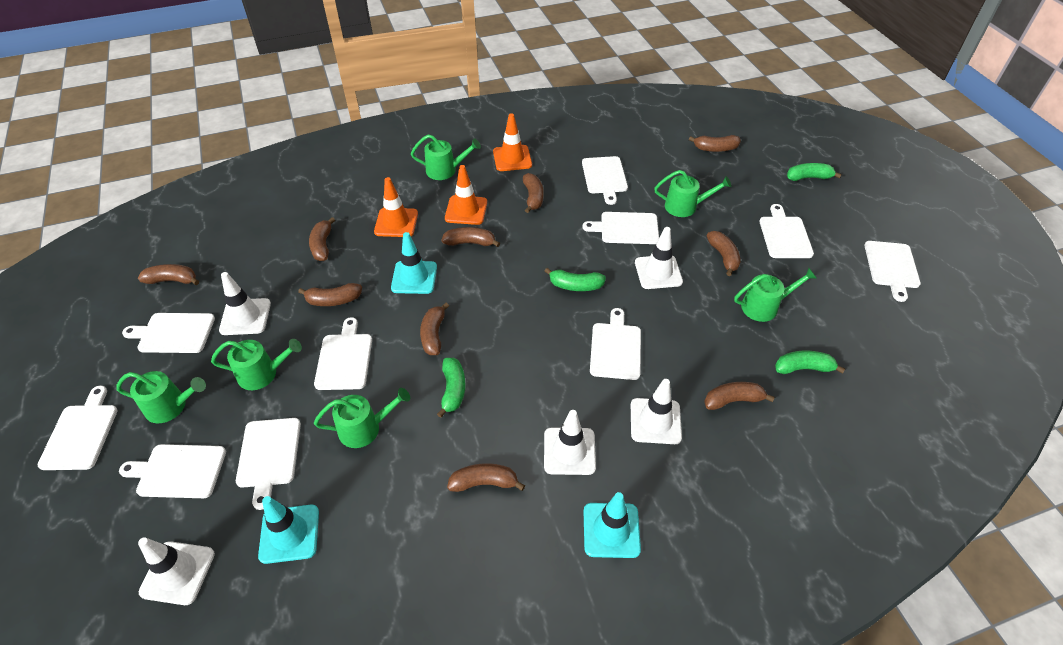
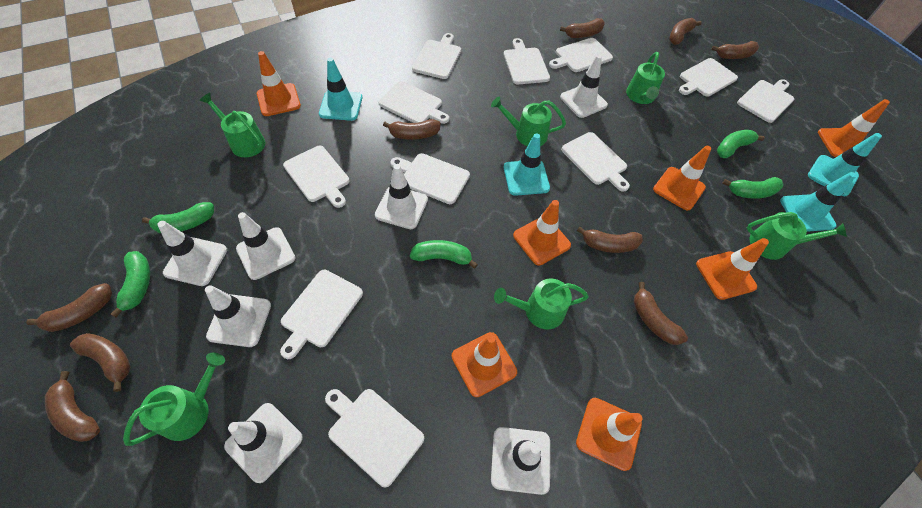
brown banana: [138,264,199,285] [298,283,362,306] [309,217,335,261] [420,303,449,355] [441,227,500,247] [447,463,525,492] [523,173,544,213] [689,135,741,152] [704,382,775,410] [706,231,741,276] = 10 -> [26,283,112,332] [45,371,100,442] [70,333,131,392] [383,119,441,140] [560,18,605,38] [577,227,643,253] [634,282,688,345] [669,18,702,45] [711,41,759,59] = 9
green banana: [437,358,466,418] [545,268,606,291] [775,351,845,374] [787,163,842,181] = 4 -> [111,251,150,317] [142,202,214,233] [410,240,478,269] [717,130,765,158] [722,177,784,199] = 5
orange traffic cone: [374,177,418,237] [445,165,487,225] [493,113,532,171] = 3 -> [257,51,301,116] [452,332,517,397] [513,200,571,265] [576,398,642,471] [653,146,711,210] [696,238,769,300] [818,99,890,158] = 7
turquoise traffic cone: [258,496,319,564] [391,232,437,294] [584,492,641,558] = 3 -> [319,58,362,121] [504,133,550,196] [780,172,856,232] [808,133,882,196] = 4
white cutting board: [38,386,118,470] [119,444,226,498] [122,313,215,353] [236,418,301,510] [314,317,372,390] [582,156,628,205] [582,212,659,244] [590,308,641,380] [759,204,814,258] [864,241,921,302] = 10 -> [280,270,363,359] [283,145,350,208] [325,389,424,487] [379,81,449,124] [390,153,470,204] [412,33,461,79] [504,38,550,84] [549,38,613,72] [561,132,630,191] [679,58,738,97] [737,79,794,123] = 11
white traffic cone: [138,537,215,605] [219,272,271,335] [544,410,596,475] [631,379,682,444] [635,227,683,289] = 5 -> [157,221,227,286] [205,285,271,347] [224,403,303,483] [236,212,295,280] [375,164,428,229] [491,427,550,495] [560,55,608,118] = 7

